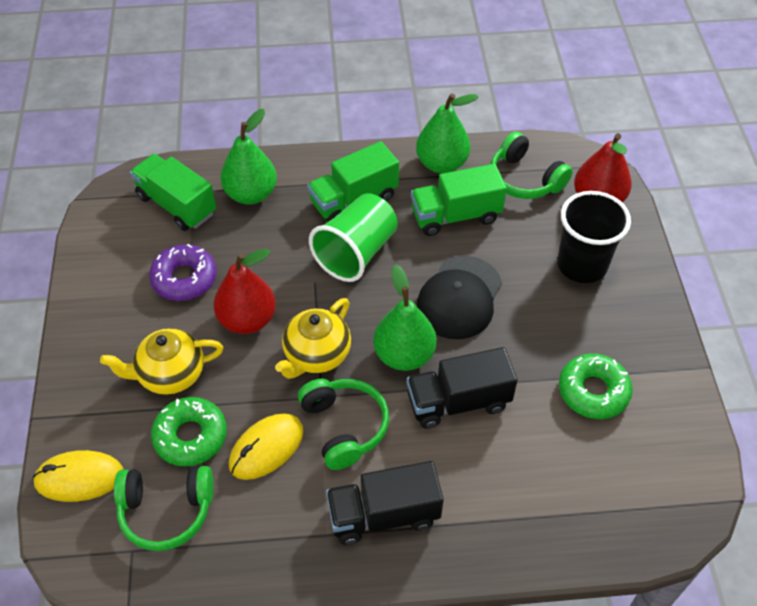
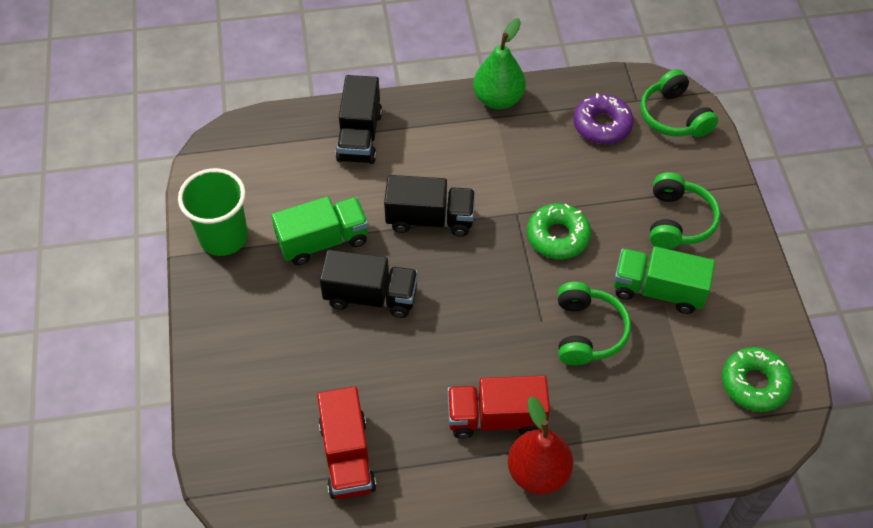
black cap: [417,256,502,339] = 1 -> none = 0
black cup: [557,191,631,283] = 1 -> none = 0
black truck: [326,461,444,545] [407,347,518,429] = 2 -> [320,250,418,318] [336,75,382,164] [384,175,475,237] = 3
green pear: [221,109,277,205] [373,264,437,371] [416,93,478,174] = 3 -> [473,18,526,109] = 1
green truck: [130,154,216,231] [307,141,399,221] [411,164,507,236] = 3 -> [271,196,369,265] [614,246,715,314] = 2
red pear: [213,249,276,334] [574,133,632,203] = 2 -> [508,396,573,494] = 1
red truck: none = 0 -> [317,387,376,499] [447,376,550,439] = 2
yellow mouse: [32,450,124,502] [229,414,304,480] = 2 -> none = 0
yellow teapot: [100,328,223,395] [275,298,351,379] = 2 -> none = 0

